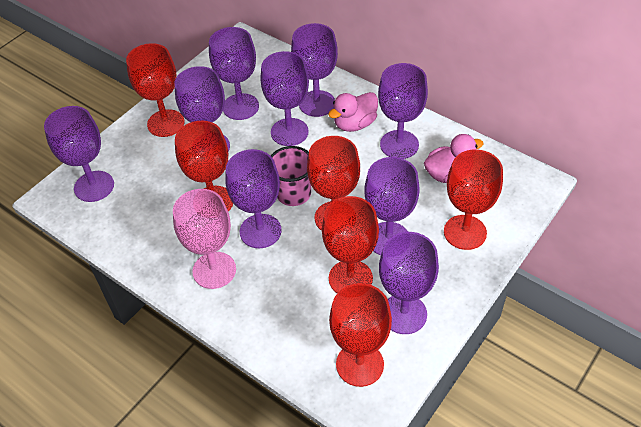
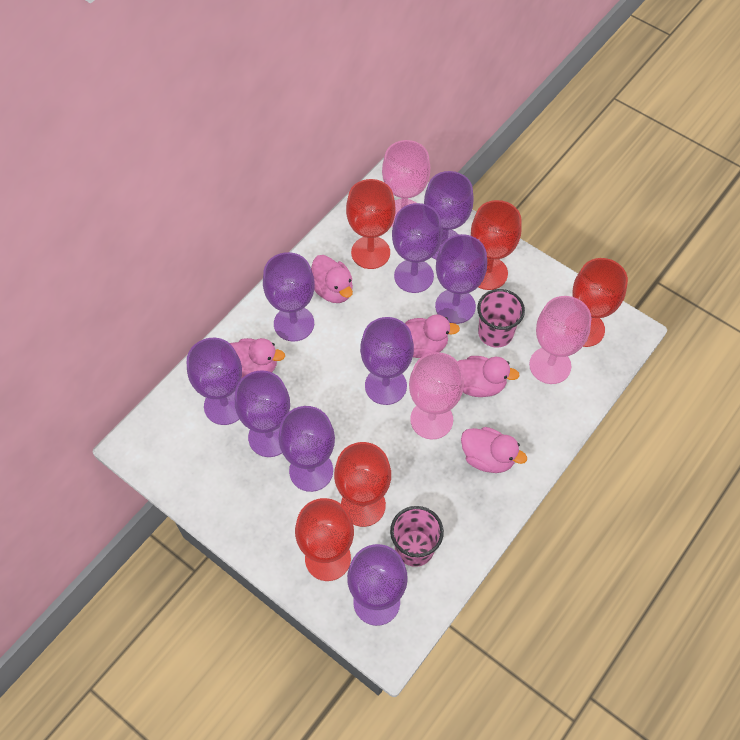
pink cup: [271,146,311,206] = 1 -> [390,506,444,567] [477,289,525,348] = 2
pink duck: [328,92,378,132] [424,134,484,183] = 2 -> [230,338,285,378] [311,255,353,303] [405,314,460,358] [458,356,520,397] [461,427,527,473] = 5
pink goblet: [173,189,236,289] = 1 -> [382,140,430,227] [409,352,464,439] [529,296,591,384] = 3
red goblet: [126,43,185,137] [175,120,233,212] [307,136,360,231] [322,196,379,293] [329,283,392,387] [444,150,503,250] = 6 -> [295,498,354,581] [334,442,391,527] [346,179,396,269] [471,200,522,290] [573,258,628,347] = 5

